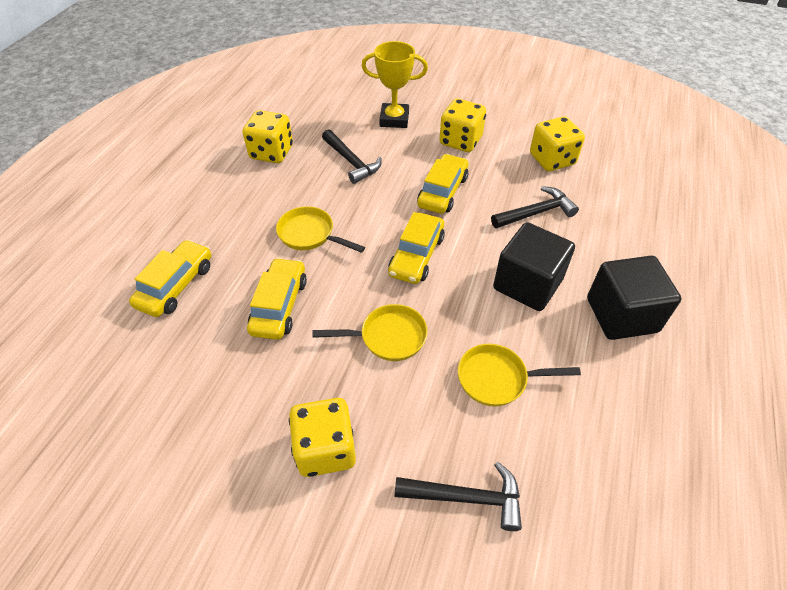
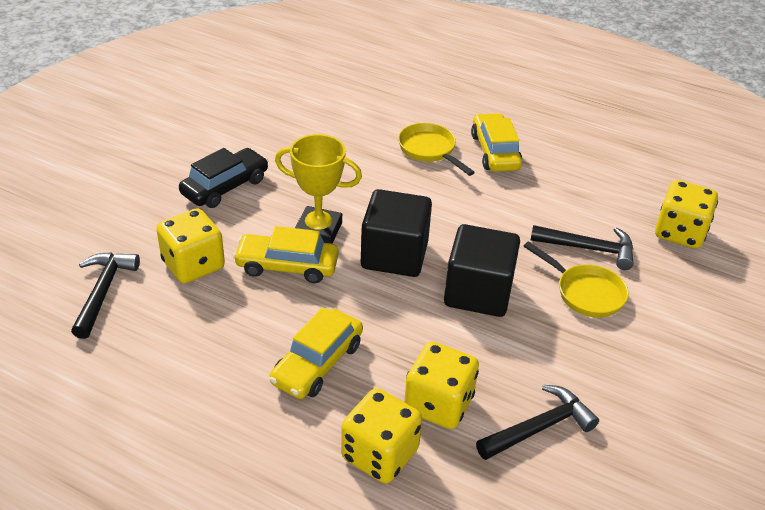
black car: none = 0 -> [179,148,268,208] = 1
yellow car: [129,240,211,317] [247,258,307,340] [388,212,445,284] [417,154,468,214] = 4 -> [233,226,339,283] [269,307,363,399] [471,113,523,172] = 3
yellow pan: [276,206,365,253] [312,304,428,361] [458,344,581,407] = 3 -> [398,123,475,176] [524,241,629,318] = 2

